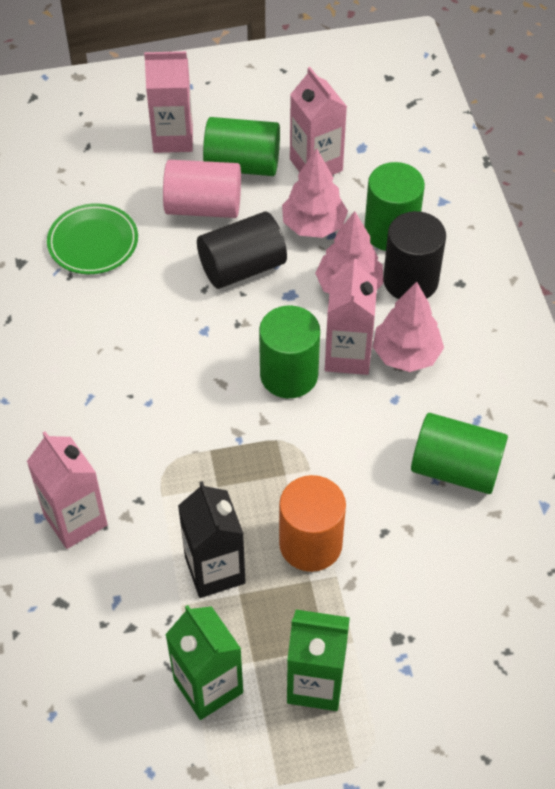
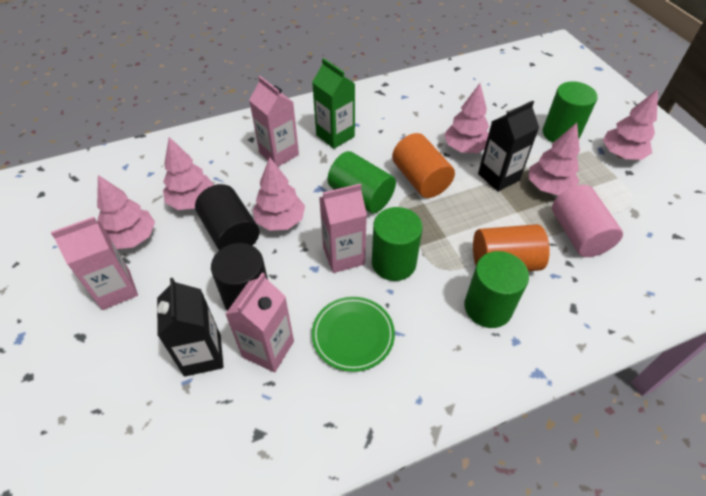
black carton: [178,481,246,598] = 1 -> [157,278,224,377] [478,101,539,192] = 2
green carton: [165,605,243,720] [287,610,350,711] = 2 -> [312,58,355,149] = 1
orange cylinder: [279,475,346,572] = 1 -> [392,133,455,198] [473,224,550,271] = 2
pink tree: [282,148,348,238] [315,211,383,294] [373,282,444,372] = 3 -> [97,175,155,249] [163,137,214,210] [253,157,305,231] [444,83,489,153] [529,123,580,196] [603,89,658,160] = 6

